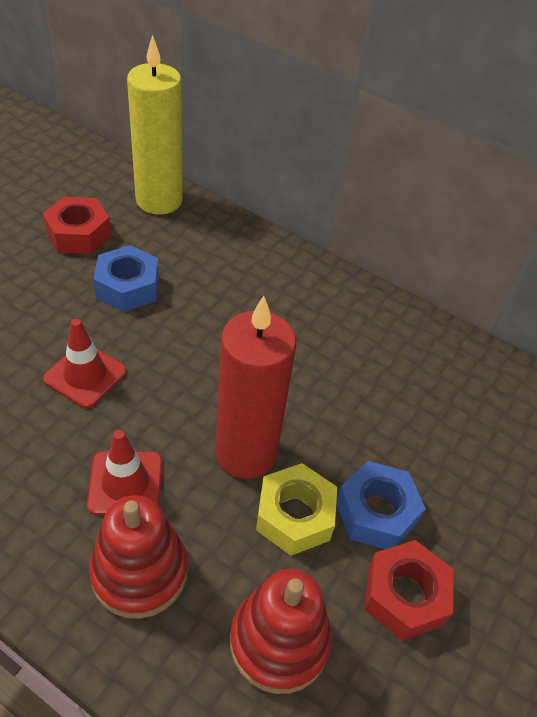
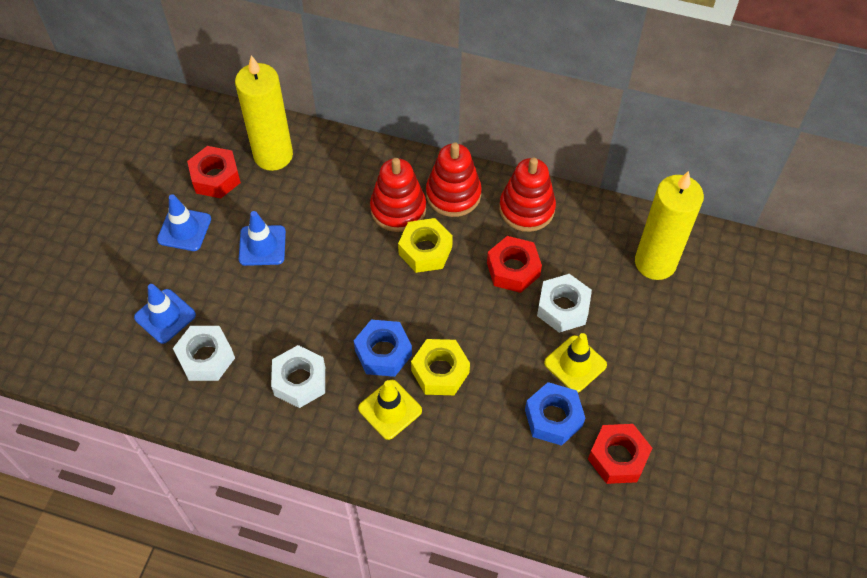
blue traffic cone: none = 0 -> [134,284,196,344] [157,194,211,251] [239,211,286,266] = 3
red candle: [215,296,296,479] = 1 -> none = 0
red nut: [43,197,111,254] [364,540,454,641] = 2 -> [187,146,241,198] [487,236,542,293] [588,424,652,484] = 3
red stacking toy: [89,495,188,619] [230,569,332,694] = 2 -> [370,158,426,232] [426,142,482,217] [499,157,556,232] = 3
red traffic cone: [43,318,127,408] [87,430,162,515] = 2 -> none = 0
white nut: none = 0 -> [173,326,235,381] [271,345,325,408] [537,274,592,333] = 3
yellow candle: [127,35,183,215] = 1 -> [235,55,293,171] [635,171,704,280] = 2
yellow nut: [256,463,337,556] = 1 -> [398,218,453,273] [411,339,470,395] = 2
yellow traffic cone: none = 0 -> [358,380,422,440] [544,333,607,393] = 2

